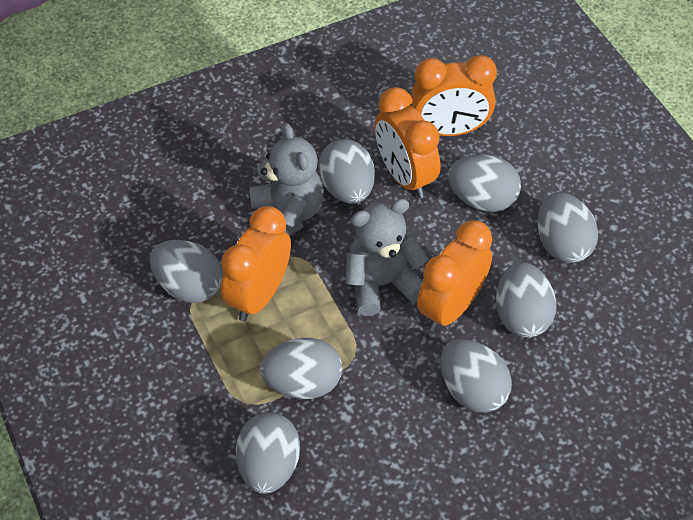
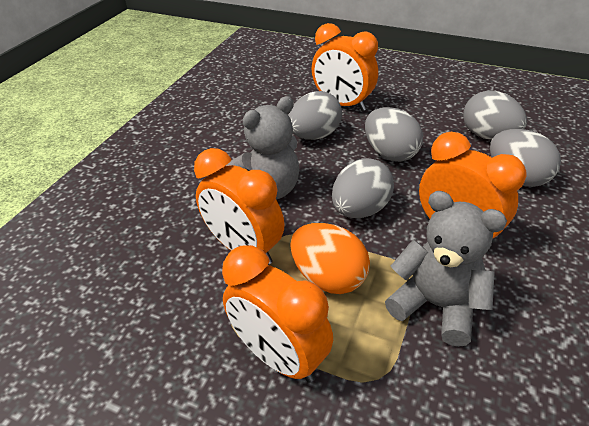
grey egg: [150,240,222,303] [236,412,300,494] [260,338,342,399] [318,139,375,204] [440,339,512,413] [448,154,521,212] [496,262,557,337] [538,192,598,263] = 8 -> [288,91,342,140] [332,158,394,218] [365,107,423,162] [463,90,527,140] [490,129,561,187] = 5
orange egg: none = 0 -> [290,223,370,294] = 1

